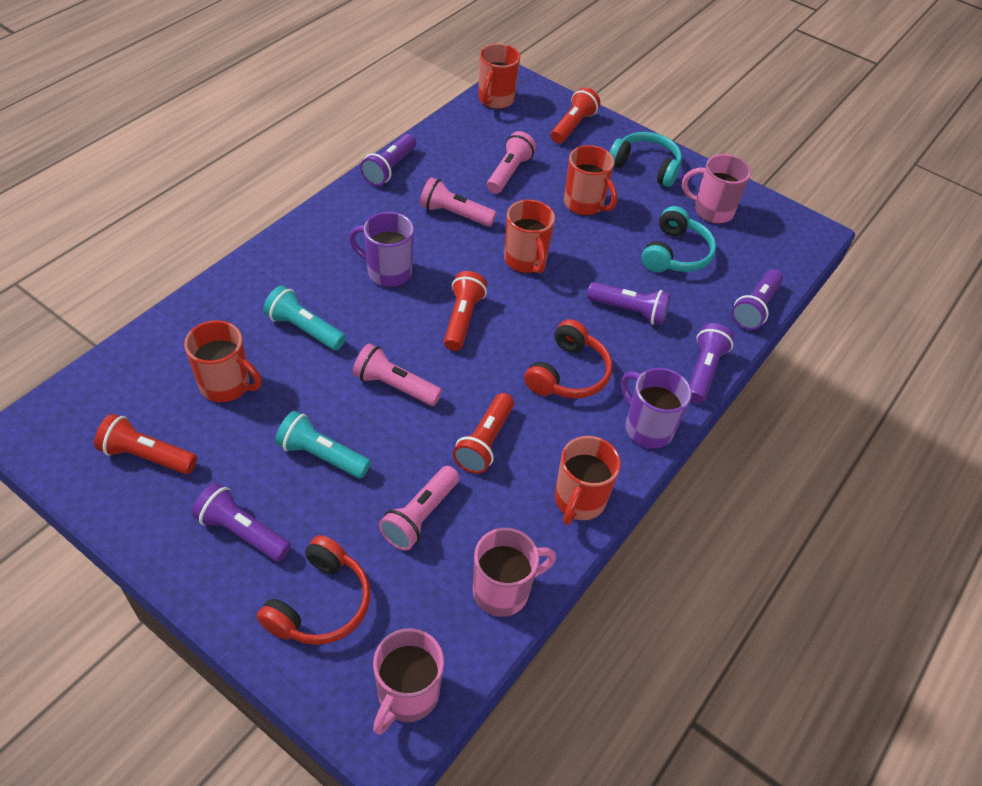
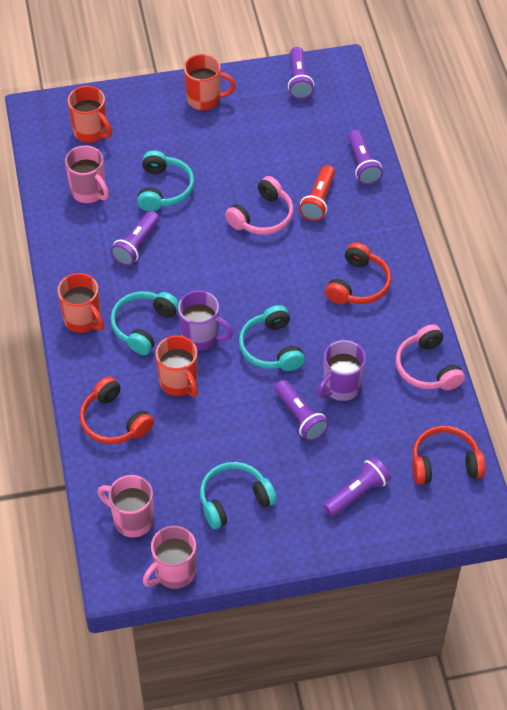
pink flashlight: [353,343,442,406] [379,466,460,551] [420,177,497,227] [487,131,536,194] = 4 -> none = 0
pink headphones: none = 0 -> [225,176,294,235] [396,324,465,390] = 2
red flashlight: [94,414,197,474] [444,271,487,351] [453,393,514,474] [551,87,600,144] = 4 -> [299,165,335,221] = 1
red headphones: [257,535,371,645] [524,319,612,399] = 2 -> [80,376,154,444] [325,242,391,304] [412,426,486,485] = 3
red mug: [184,320,262,402] [478,44,520,109] [504,200,555,274] [555,436,621,525] [564,145,617,216] = 5 -> [57,273,104,333] [67,86,112,143] [155,335,198,397] [184,54,236,110] = 4
turquoise flashlight: [263,285,346,350] [275,411,371,478] = 2 -> none = 0
turquoise headphones: [609,132,682,187] [641,206,716,272] = 2 -> [110,291,179,355] [137,150,194,211] [200,462,277,529] [239,305,305,371] = 4

